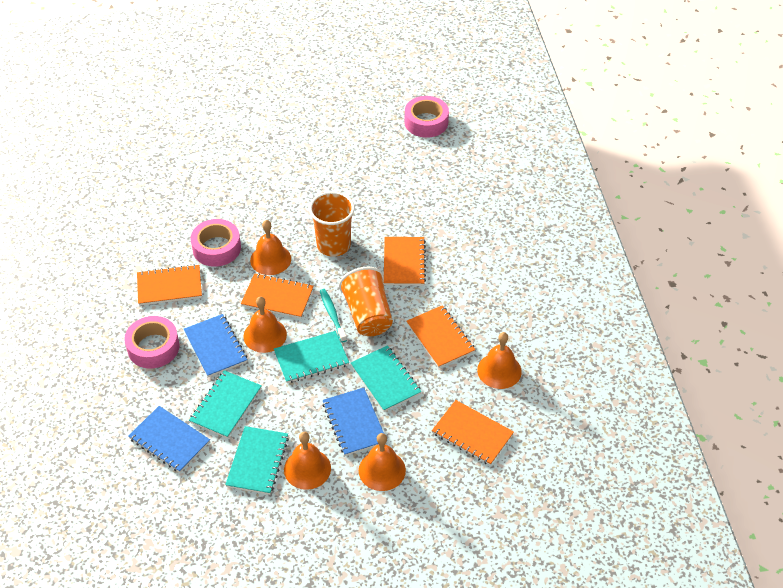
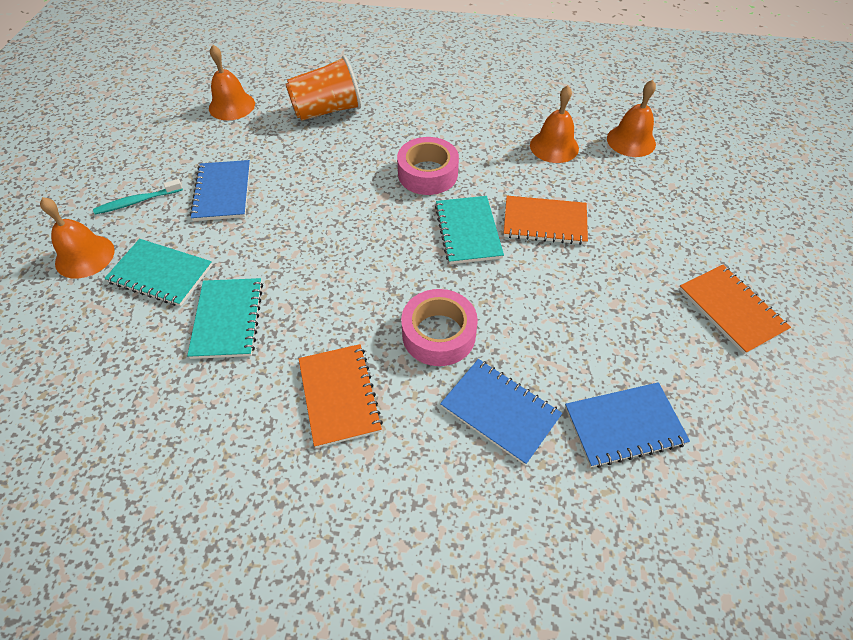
orange bell: [244,296,287,353] [250,220,291,275] [284,432,331,490] [359,433,406,491] [477,332,522,389] = 5 -> [40,197,115,279] [209,45,255,120] [530,85,579,163] [607,80,656,157] = 4
orange cup: [309,191,355,257] [339,267,393,336] = 2 -> [285,55,362,121] = 1
orange notebook: [137,264,202,306] [241,273,314,319] [384,237,426,286] [407,305,475,368] [432,400,514,465] = 5 -> [299,344,383,448] [504,196,588,245] [679,265,791,354] = 3
pink tape: [124,316,180,369] [191,219,241,267] [405,96,449,138] = 3 -> [397,137,459,195] [401,289,478,366] = 2
turquoise notebook: [189,370,262,438] [225,426,289,495] [274,331,349,383] [351,345,422,412] = 4 -> [104,239,212,306] [187,278,263,359] [435,196,504,264] = 3

